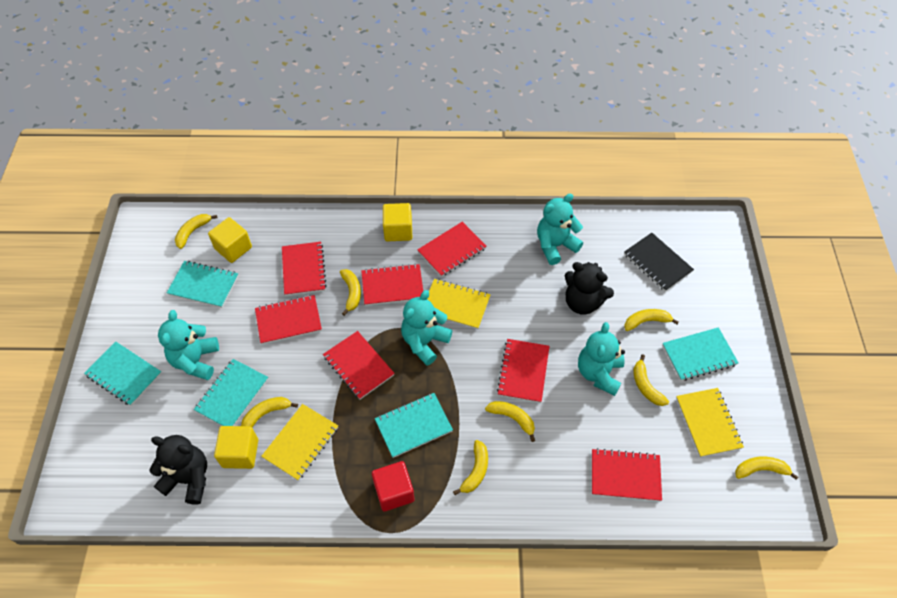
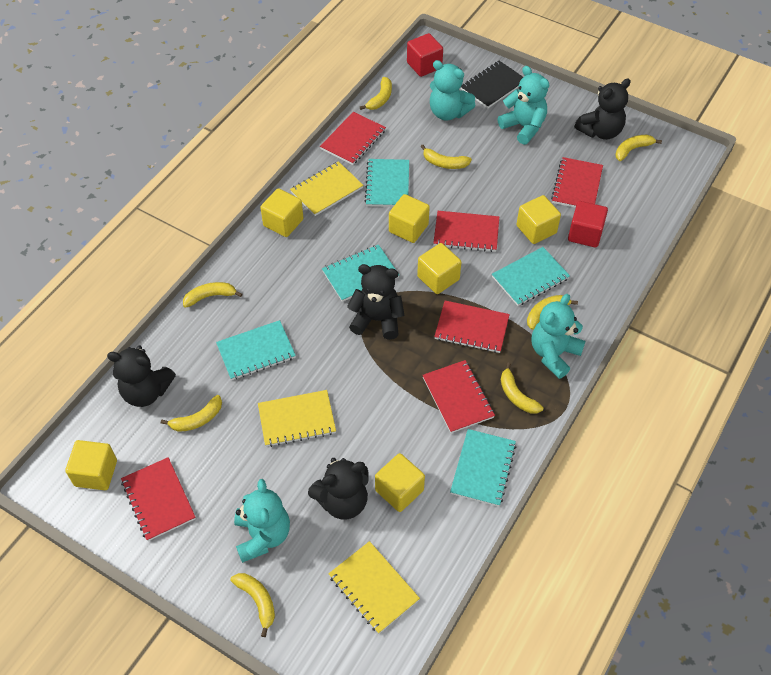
black teddy bear: [150,435,207,505] [565,262,614,315] = 2 -> [107,345,176,407] [308,458,369,520] [347,264,405,340] [574,78,631,140] = 4
red cube: [372,461,414,512] = 1 -> [407,33,443,77] [568,201,608,248] = 2
red notebook: [255,295,322,344] [282,242,327,296] [323,331,395,399] [361,264,423,306] [418,222,486,277] [497,339,549,403] [592,448,662,501] = 7 -> [121,457,196,541] [320,112,386,165] [422,360,495,433] [433,211,499,252] [434,300,510,353] [551,157,603,208] = 6
yellow cube: [208,217,252,263] [214,426,258,469] [383,203,412,241] = 3 -> [65,440,117,490] [260,188,303,237] [375,453,425,512] [389,194,430,243] [417,243,461,294] [517,195,561,244] = 6

